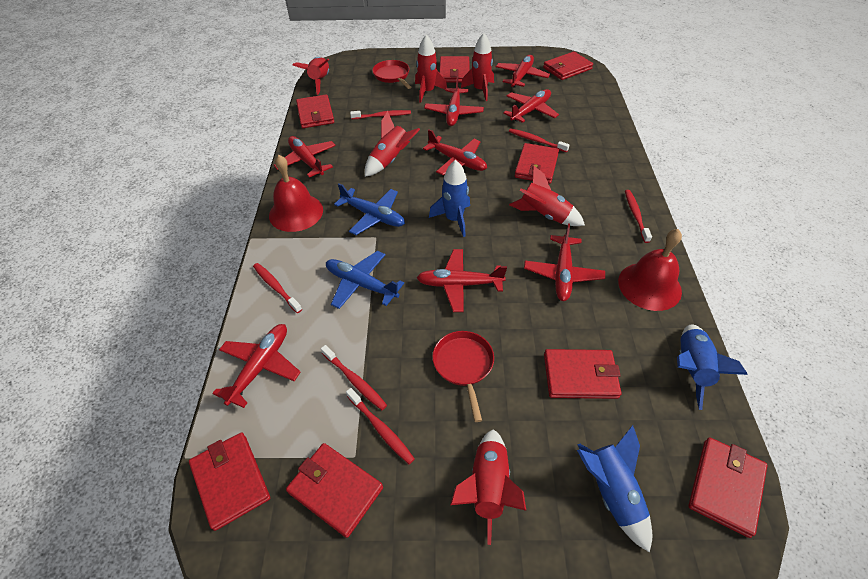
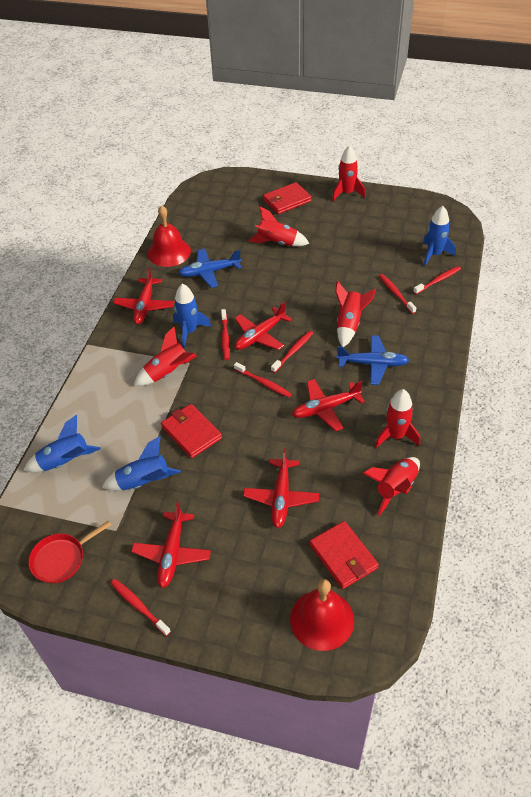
blue rocket: [429,160,470,237] [577,425,652,553] [677,325,748,410] = 3 -> [24,415,101,473] [102,436,181,491] [173,283,211,348] [423,206,456,266] = 4
red pan: [372,60,411,89] [432,331,494,422] = 2 -> [28,521,111,583] = 1
red plane: [212,324,301,408] [274,136,336,177] [417,249,507,312] [423,129,487,175] [424,76,484,126] [496,55,550,88] [503,89,559,123] [524,223,605,301] = 8 -> [113,268,175,324] [131,502,211,588] [235,302,292,350] [243,448,319,528] [292,379,365,431] = 5
red wallet: [189,432,270,531] [286,443,383,538] [296,94,334,128] [439,56,470,82] [514,143,559,184] [543,51,593,80] [544,349,622,399] [688,437,767,538] = 8 -> [161,404,222,458] [263,182,312,214] [309,521,379,589] = 3

